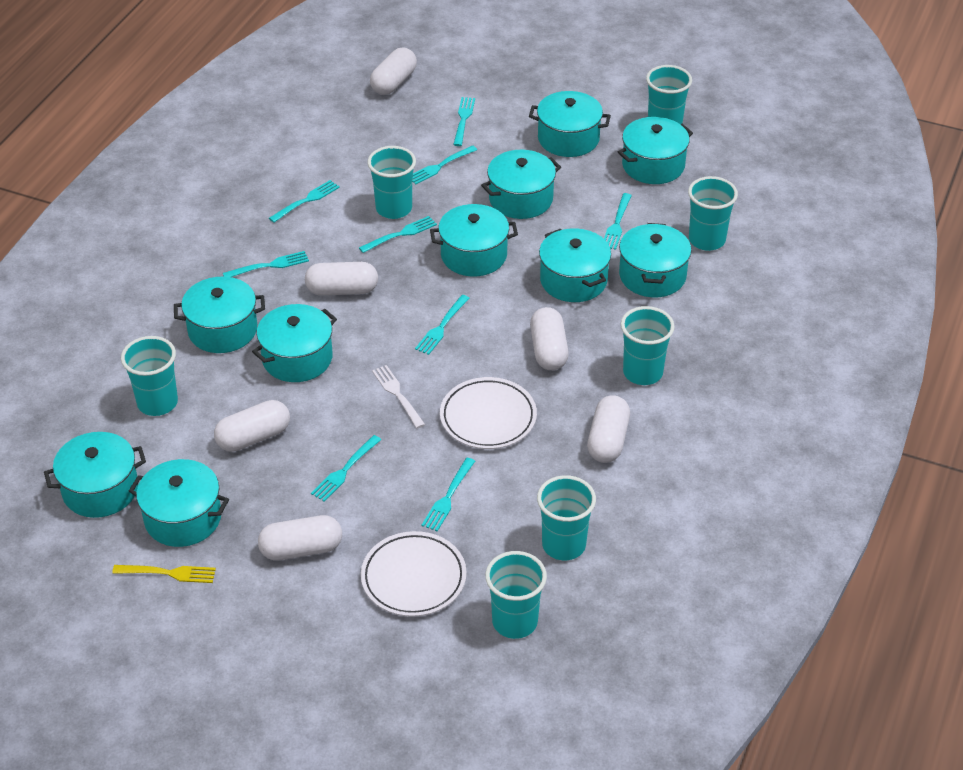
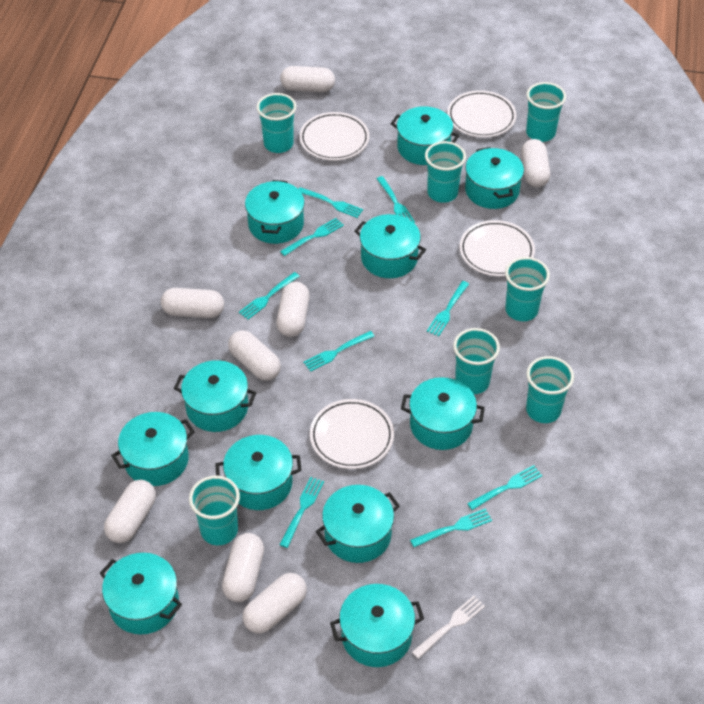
turquoise pot: [44,432,146,518] [129,459,229,547] [174,277,265,353] [252,304,337,382] [430,204,518,276] [481,150,561,219] [529,91,611,157] [539,228,611,302] [618,117,693,184] [619,223,691,297] = 10 -> [100,553,182,634] [111,412,195,486] [174,360,256,432] [215,435,302,510] [245,180,305,244] [316,485,400,563] [330,584,424,667] [354,214,426,278] [391,106,459,165] [401,377,485,450] [465,147,524,209] = 11
white capsule: [214,400,290,452] [258,515,342,560] [305,262,378,295] [370,47,417,95] [530,307,569,370] [587,395,630,463] = 6 -> [104,480,156,543] [161,288,224,318] [222,533,264,602] [228,330,281,381] [242,573,307,634] [276,282,310,337] [280,66,335,92] [521,139,550,188] = 8
white plate: [361,531,466,617] [440,377,537,449] = 2 -> [299,112,370,161] [310,399,394,469] [447,90,516,138] [459,220,535,277] = 4
yellow fork: [112,565,216,583] = 1 -> none = 0

